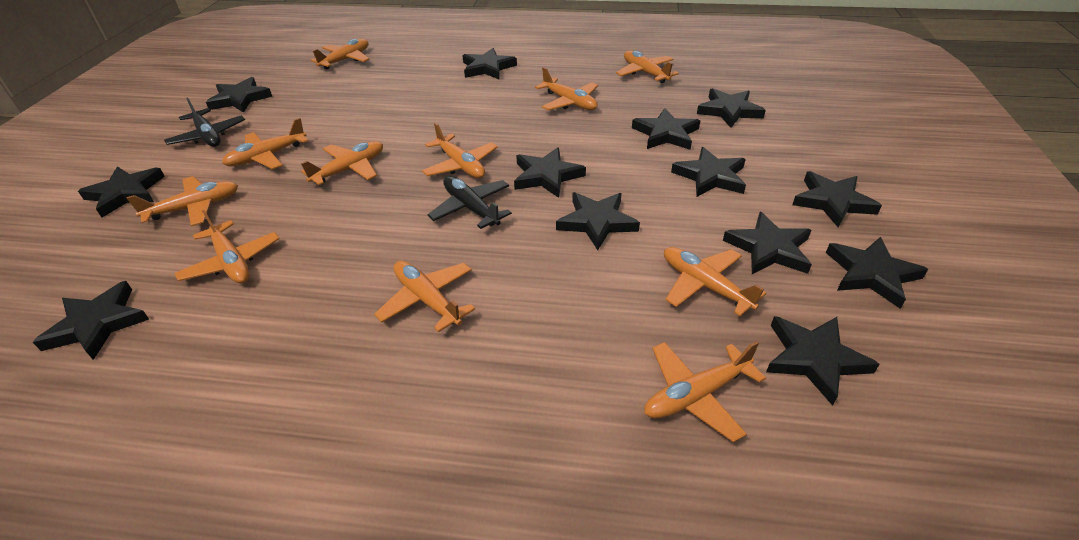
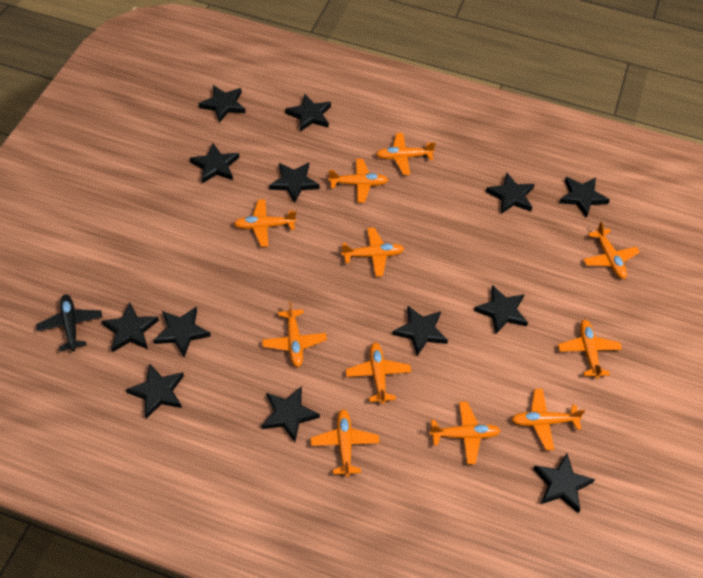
black plane: [164,97,245,147] [427,176,512,229] = 2 -> [36,294,102,351] = 1

